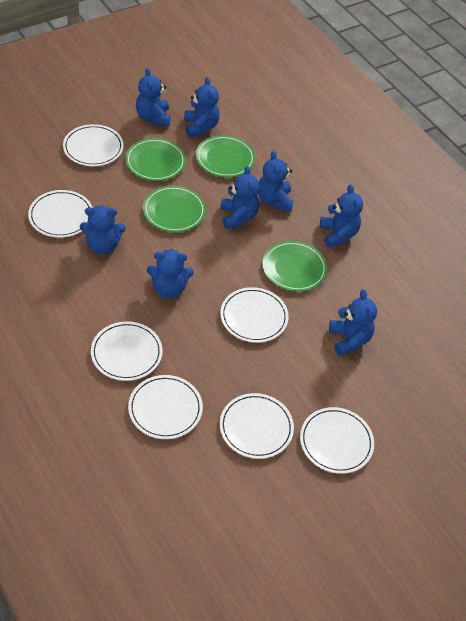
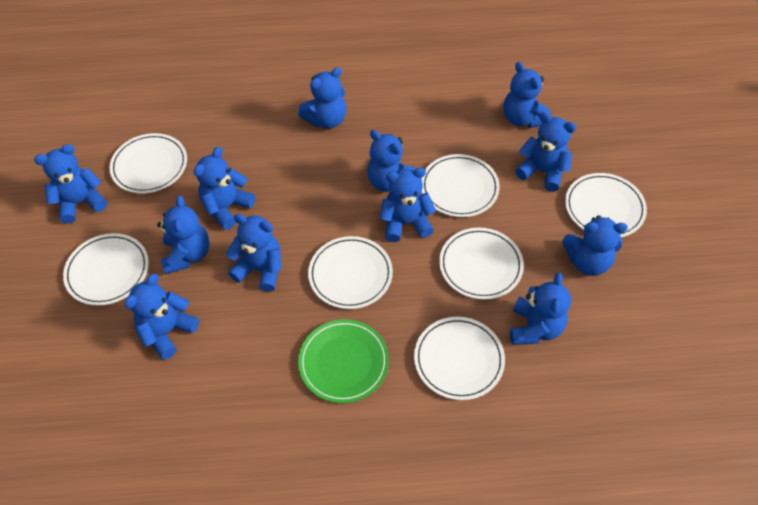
blue teddy bear: [80,206,126,254] [136,68,171,126] [147,249,194,299] [184,77,220,137] [220,166,259,229] [258,151,294,211] [320,184,363,248] [329,289,377,356] = 8 -> [34,144,107,224] [125,274,199,360] [157,196,209,274] [194,147,255,230] [226,214,282,292] [298,67,346,129] [367,130,416,192] [380,168,436,242] [504,62,551,128] [510,273,571,345] [515,112,576,192] [562,215,628,276] = 12
green plate: [125,138,186,181] [143,186,206,232] [196,135,255,177] [262,241,327,292] = 4 -> [298,319,389,403] = 1

